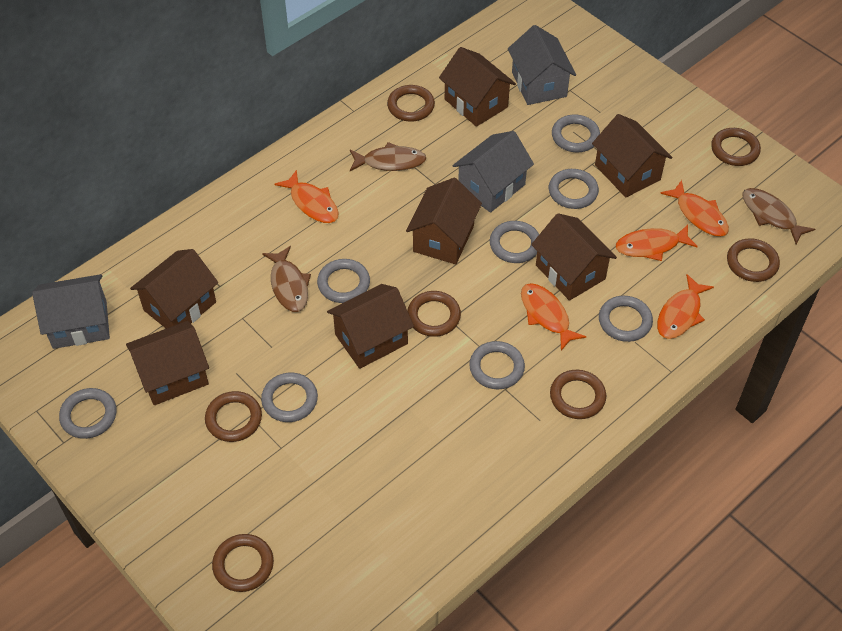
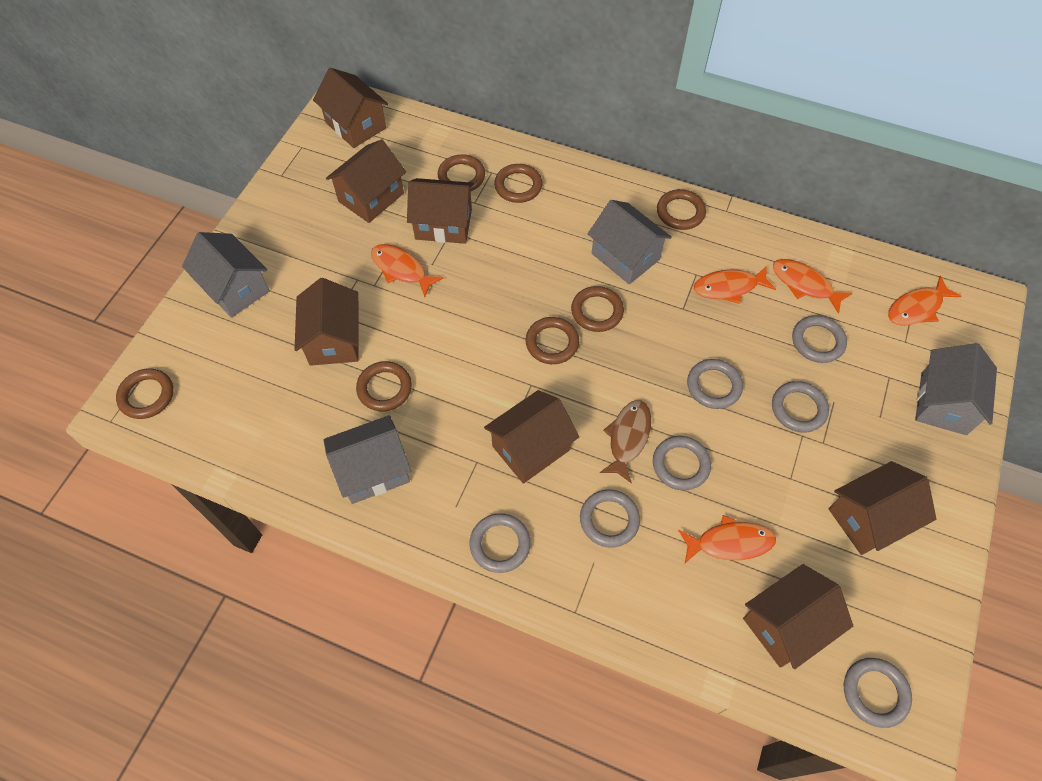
brown fish: [262,246,311,312] [350,142,427,171] [742,188,815,245] = 3 -> [600,400,651,484] = 1
grey house: [32,274,110,349] [453,131,534,213] [508,25,576,105] = 3 -> [182,232,270,318] [323,415,411,504] [588,200,672,284] [915,343,997,435] = 4
grey ring: [59,388,117,439] [261,373,318,422] [317,259,370,303] [469,341,525,389] [490,221,539,263] [549,169,599,209] [552,115,600,152] [599,296,653,342] = 8 -> [469,513,531,573] [580,489,640,547] [653,436,711,490] [687,359,743,409] [772,381,829,432] [792,315,847,363] [844,658,912,728] = 7

